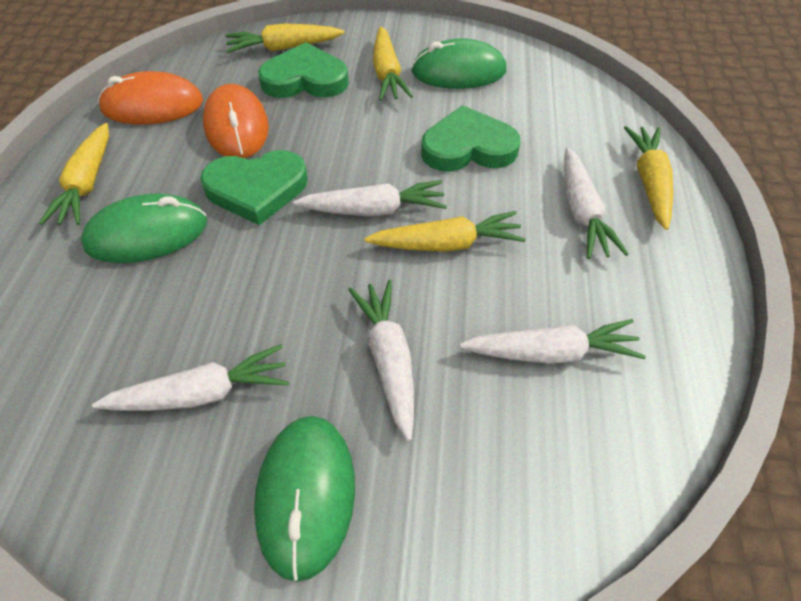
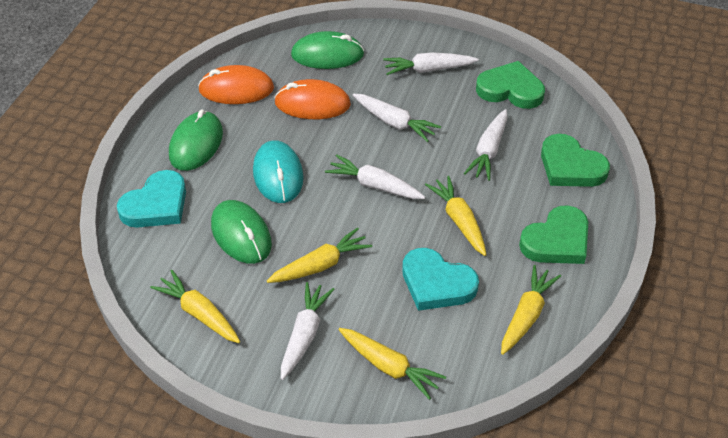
turquoise heart: none = 0 -> [117,170,186,228] [402,248,479,311] = 2
turquoise mouse: none = 0 -> [253,140,304,203] = 1

